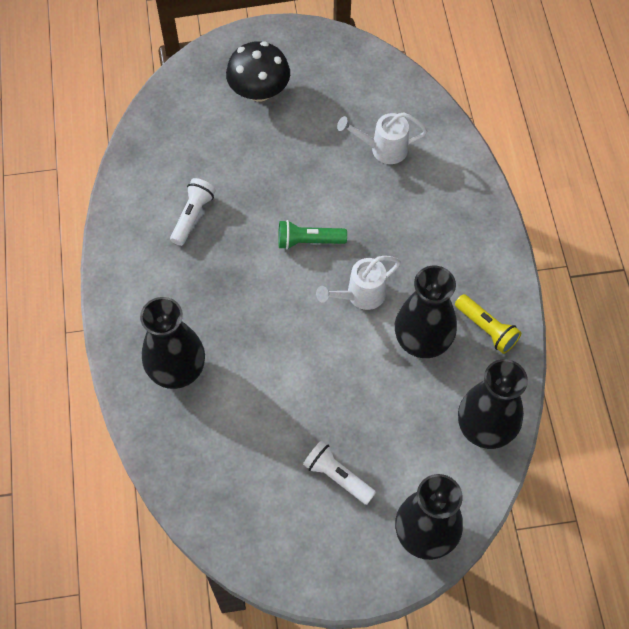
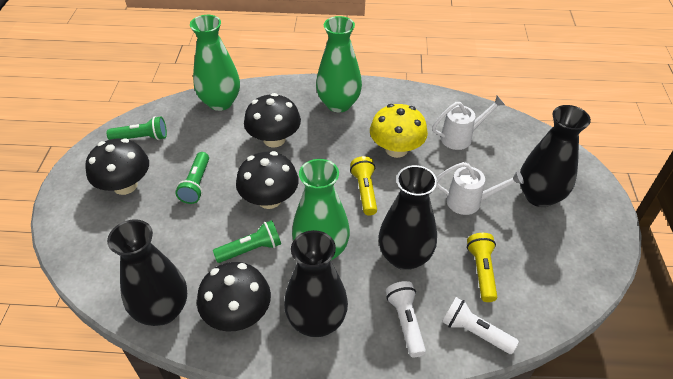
black mushroom: [226,41,290,102] = 1 -> [85,138,149,195] [197,262,271,331] [236,151,299,209] [244,93,301,148] = 4
green flashlight: [278,220,347,249] = 1 -> [107,116,167,140] [175,152,209,204] [213,220,281,263] = 3
green vase: none = 0 -> [190,15,240,111] [292,159,350,260] [316,16,362,112] = 3
yellow flashlight: [455,294,521,354] = 1 -> [350,156,377,216] [467,233,497,302] = 2
yellow mushroom: none = 0 -> [370,104,428,158] = 1

